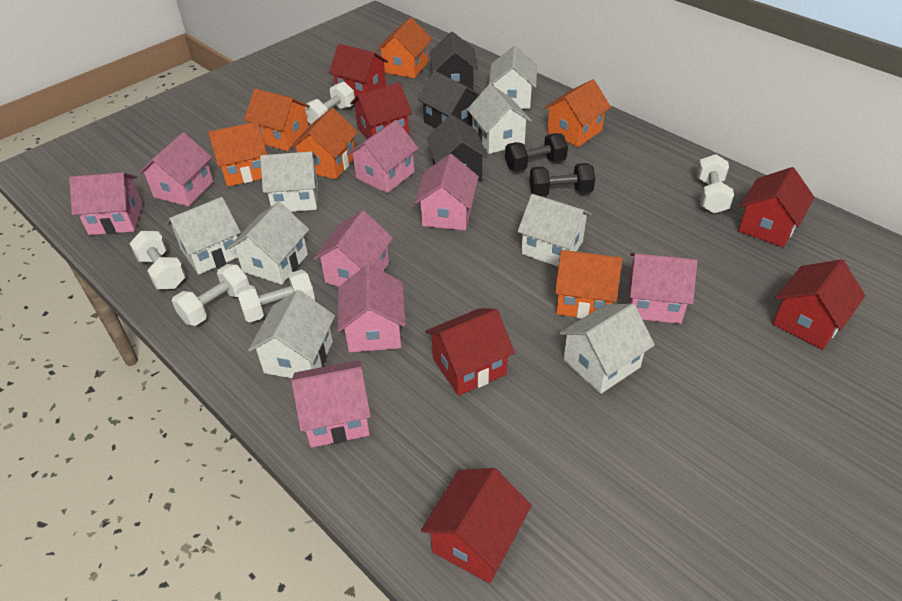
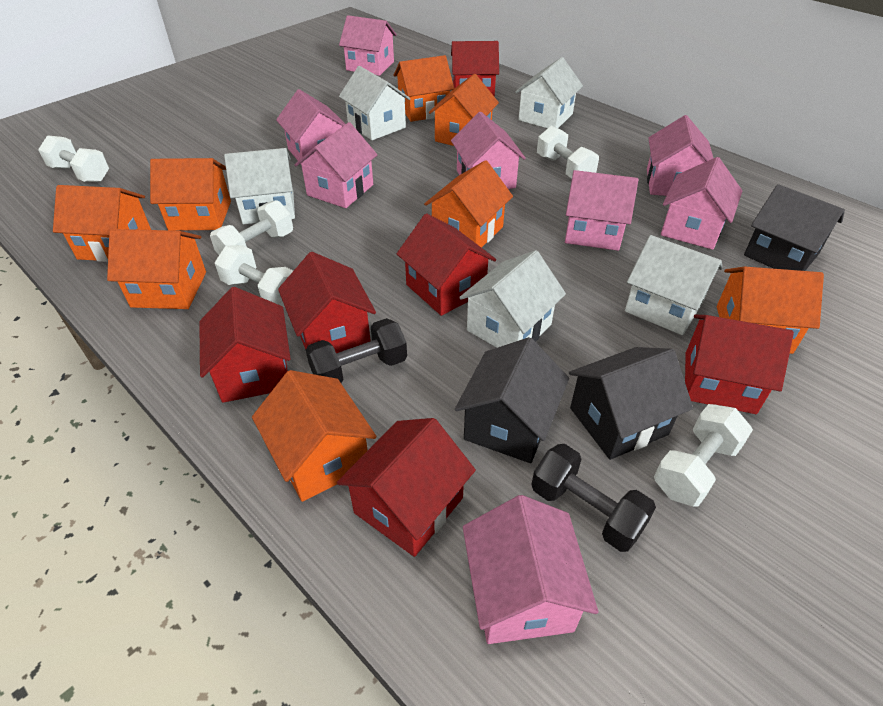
orange house: [208,121,267,187] [244,88,310,151] [290,108,358,179] [376,17,432,78] [544,79,611,147] [555,250,622,319] = 6 -> [53,185,151,262] [107,229,206,309] [150,158,231,231] [252,370,377,502] [394,55,454,122] [424,160,513,248] [429,74,499,146] [717,267,824,354] = 8
white house: [166,197,241,275] [228,202,309,285] [248,290,335,378] [260,151,318,212] [467,84,532,154] [489,46,537,109] [517,194,592,267] [559,303,655,394] = 8 -> [224,148,295,224] [339,66,411,140] [459,250,566,348] [515,57,583,129] [625,235,723,335] = 5

